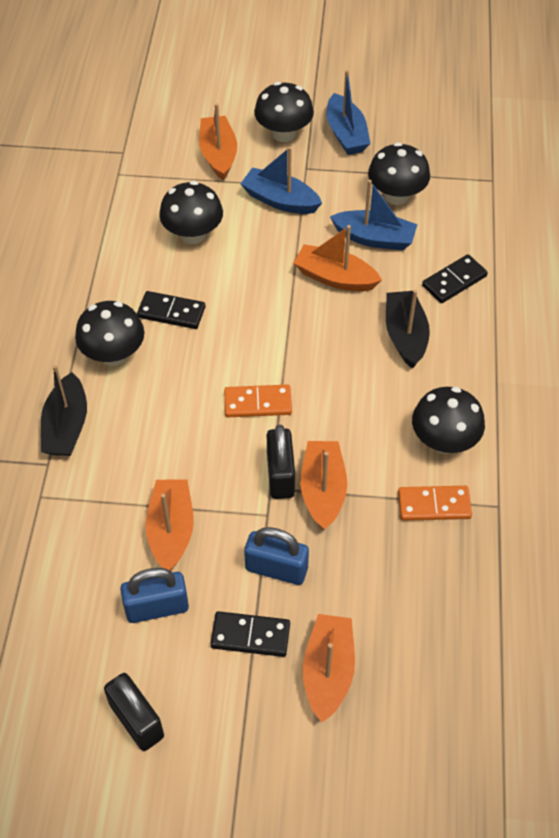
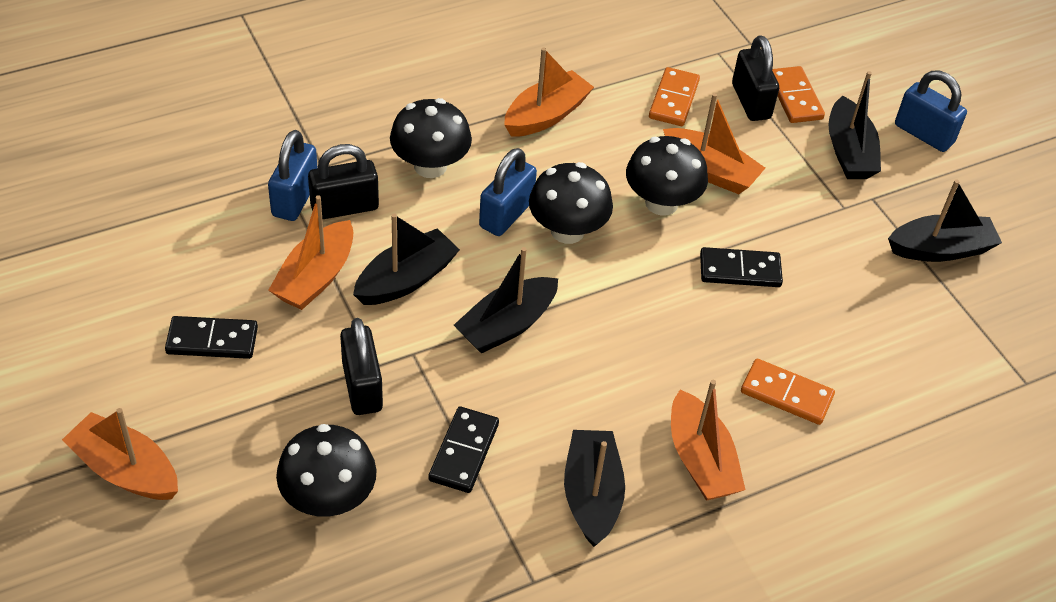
black boat: [41,365,87,456] [386,290,430,369] = 2 -> [353,213,460,305] [454,247,558,354] [564,430,625,547] [828,71,881,179] [888,180,1002,262] = 5
black mushroom: [75,301,144,366] [159,181,223,244] [254,82,314,142] [368,142,430,205] [412,387,485,454] = 5 -> [276,424,377,517] [390,98,472,178] [529,162,613,244] [626,136,708,215] = 4
black padlock: [104,673,164,751] [267,425,295,499] = 2 -> [308,144,379,220] [340,318,383,415] [732,35,779,121] = 3
blue boat: [240,147,322,214] [327,70,371,155] [330,180,417,250] = 3 -> none = 0
blue padlock: [120,568,189,623] [244,527,309,585] = 2 -> [268,130,318,221] [479,148,537,236] [895,71,967,152] = 3
orange domino: [224,385,292,417] [398,486,472,521] = 2 -> [649,67,700,126] [741,359,835,425] [772,66,825,123] = 3

